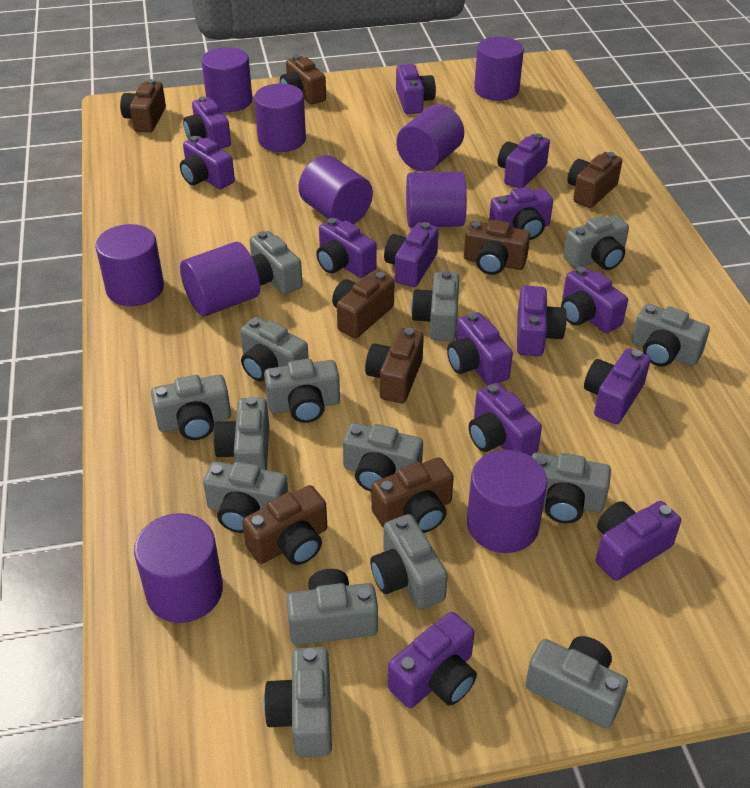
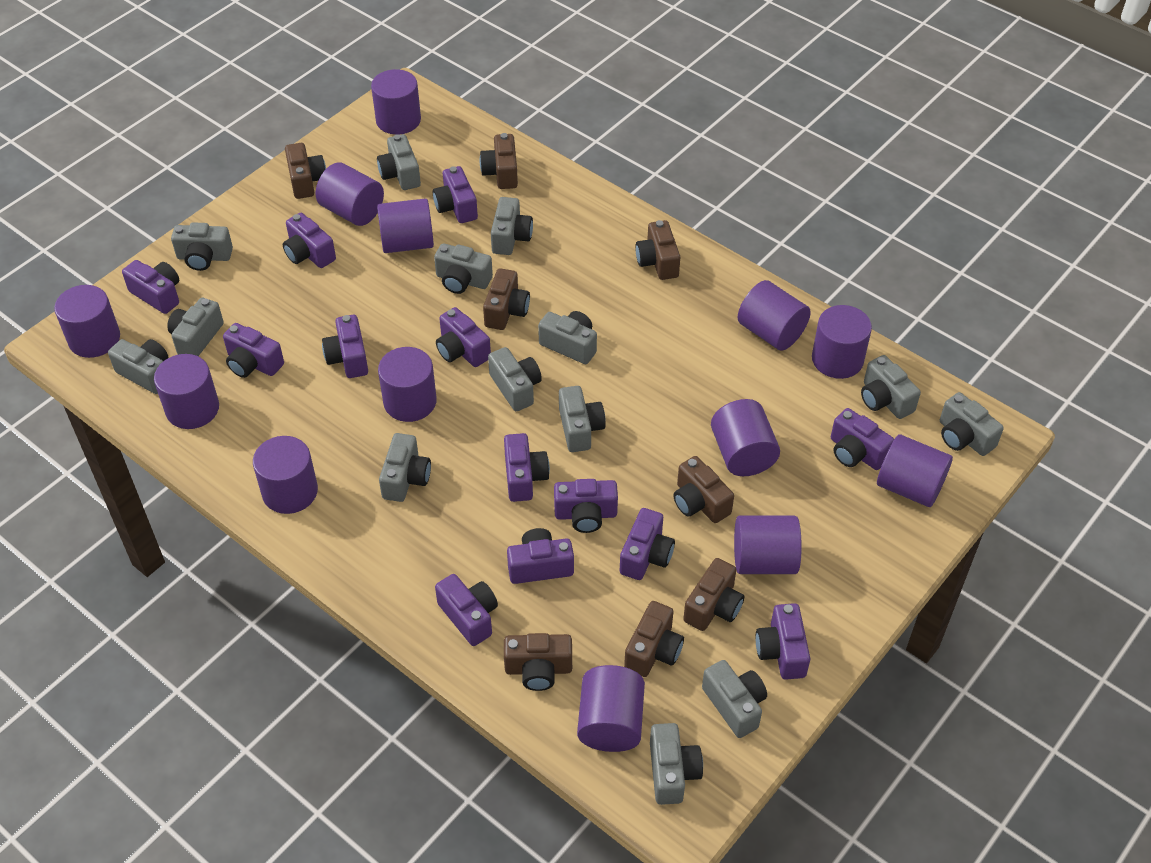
grey camera: [151,375,231,440] [203,461,288,533] [213,397,269,470] [240,317,309,381] [250,231,303,295] [264,359,340,423] [264,647,332,757] [286,569,378,645] [343,423,423,491] [370,514,448,610] [411,271,459,341] [525,636,628,729] [531,453,611,523] [563,215,629,270] [632,304,710,367] = 15 -> [108,339,168,394] [167,298,224,356] [171,223,233,271] [377,134,421,190] [379,433,431,502] [434,243,493,294] [488,347,542,411] [491,197,533,255] [538,311,597,364] [559,386,606,452] [650,723,703,805] [702,660,767,738] [861,355,921,419] [940,392,1004,456] = 14
purple camera: [180,136,235,189] [183,96,231,149] [316,218,376,278] [384,222,439,287] [388,612,477,708] [396,64,436,114] [447,312,513,386] [468,383,542,456] [489,187,553,240] [498,134,550,189] [517,286,567,356] [561,266,628,333] [584,348,651,424] [596,501,681,581] = 14 -> [122,260,179,314] [223,323,284,378] [283,213,336,268] [322,315,368,378] [433,166,478,223] [435,574,498,646] [436,307,491,367] [504,433,550,502] [507,528,574,584] [554,479,618,533] [620,508,675,580] [756,603,810,680] [831,408,894,470] = 13
purple cylinder: [95,224,164,306] [134,513,223,623] [180,242,260,316] [201,47,252,112] [254,84,306,152] [298,155,373,224] [396,104,464,172] [406,171,467,228] [467,450,547,553] [474,37,524,101] = 10 -> [54,285,120,358] [154,354,219,429] [253,436,318,514] [316,162,384,226] [371,69,421,135] [377,198,434,253] [378,347,437,422] [577,665,645,752] [711,399,780,476] [734,515,802,574] [738,280,811,351] [812,305,872,379] [877,434,953,507] = 13

